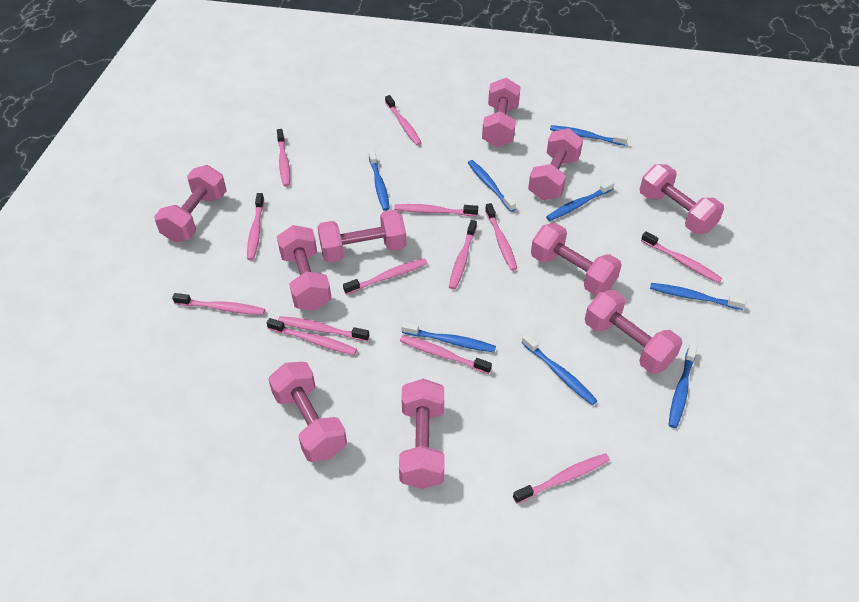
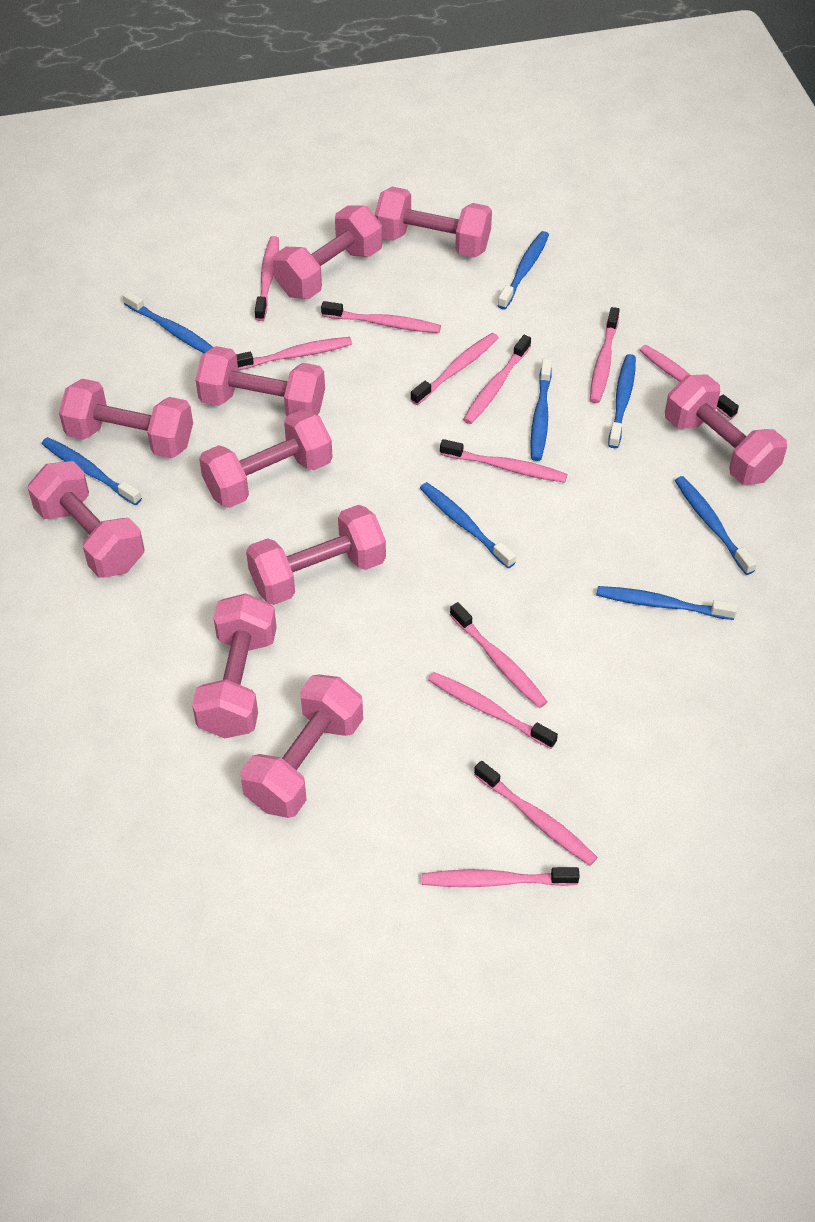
pink toothbrush: [172,293,265,315] [247,193,264,260] [267,318,357,355] [277,129,290,187] [278,316,369,342] [343,258,428,295] [385,95,421,145] [394,204,478,216] [400,335,492,374] [449,220,477,290] [485,203,517,271] [513,453,610,504] [641,231,722,283] = 13 -> [236,337,352,370] [255,236,279,321] [321,301,441,333] [410,333,499,405] [422,867,580,887] [428,672,558,749] [440,439,567,483] [450,602,547,708] [463,335,531,424] [474,761,598,866] [590,307,620,403] [640,345,739,419] = 12

